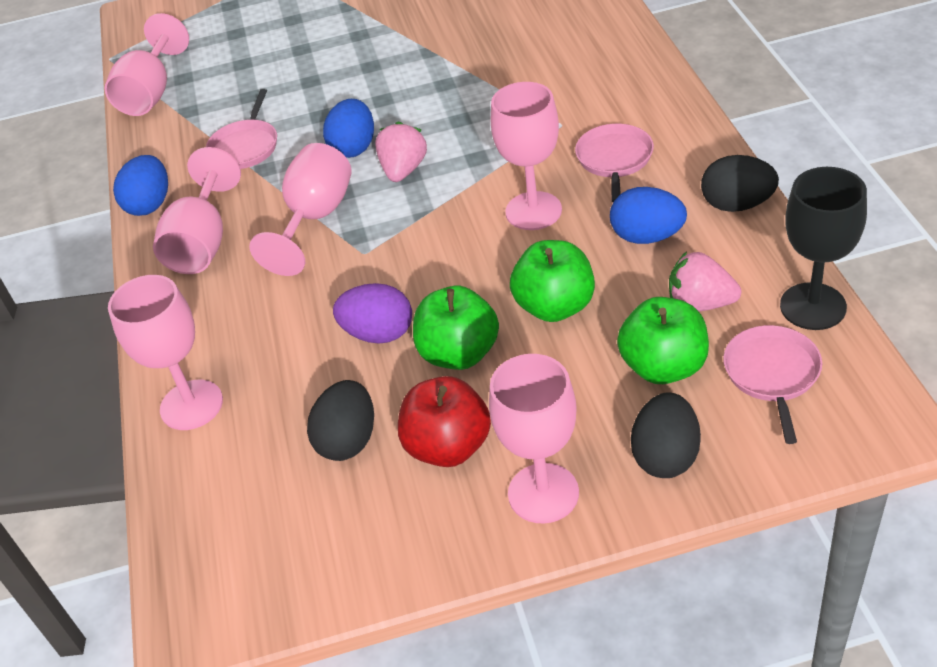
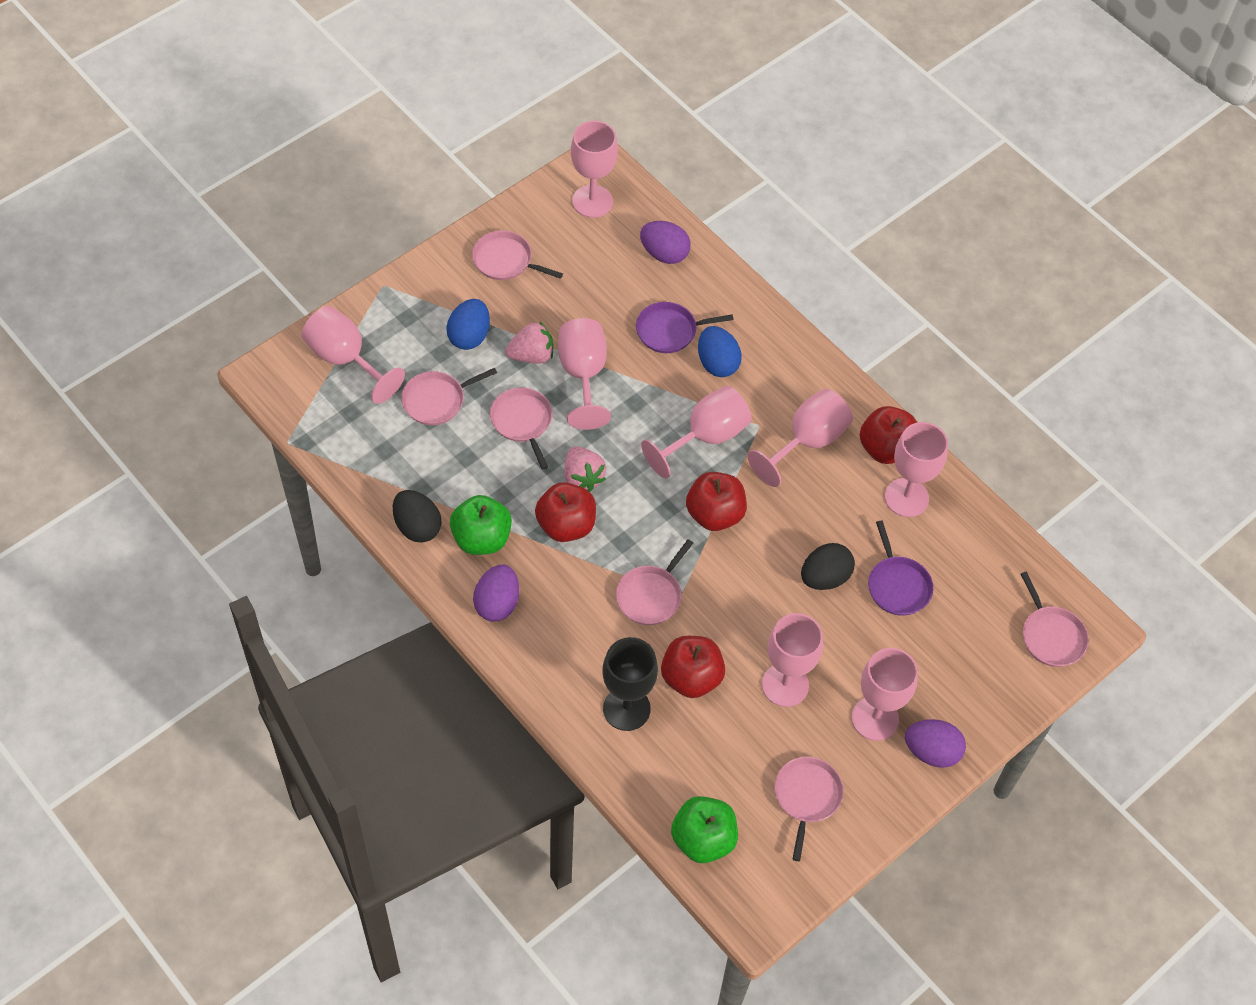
black egg: [307,380,374,461] [631,393,701,478] [701,155,779,212] = 3 -> [393,490,442,543] [801,543,855,590] = 2
blue egg: [113,155,168,216] [323,99,374,158] [610,187,687,244] = 3 -> [446,299,490,350] [698,326,742,377] = 2
green apple: [413,286,499,370] [510,240,595,322] [617,297,709,384] = 3 -> [450,495,512,555] [671,796,738,863] = 2
pink goblet: [105,13,189,116] [108,275,223,430] [153,147,241,274] [249,143,352,276] [489,354,579,523] [491,82,562,230] = 6 -> [302,306,405,404] [558,318,611,430] [571,121,618,218] [641,386,752,479] [748,389,853,487] [762,613,823,707] [852,648,918,741] [885,422,948,517] = 8
pink pan: [206,89,277,169] [575,124,654,202] [723,325,822,444] = 3 -> [401,368,497,425] [472,230,563,280] [490,387,552,470] [616,539,693,625] [774,757,844,861] [1020,572,1089,667] = 6
purple egg: [333,283,412,344] = 1 -> [473,564,519,621] [640,221,691,264] [905,719,966,768] = 3
purple pan: none = 0 -> [636,302,734,353] [868,521,933,616] = 2
red apple: [398,376,491,467] = 1 -> [535,482,596,542] [661,636,725,698] [686,472,747,531] [859,406,917,464] = 4

